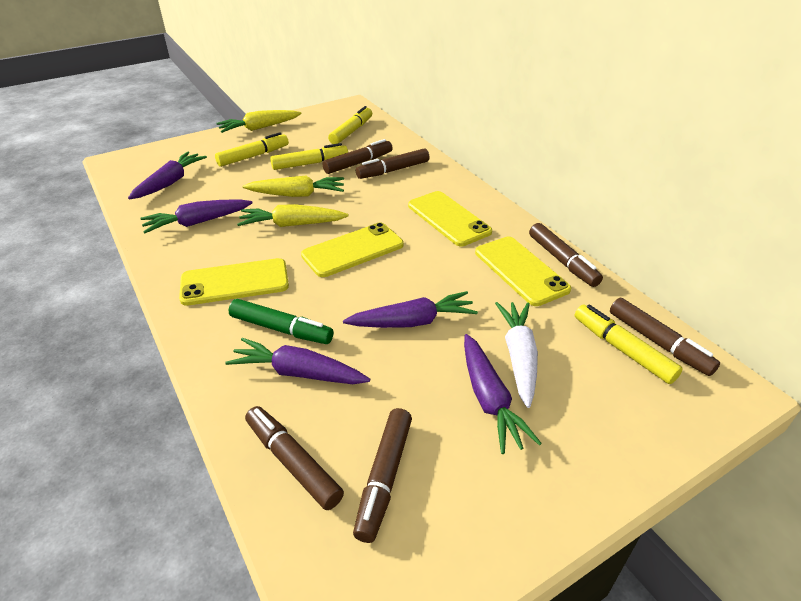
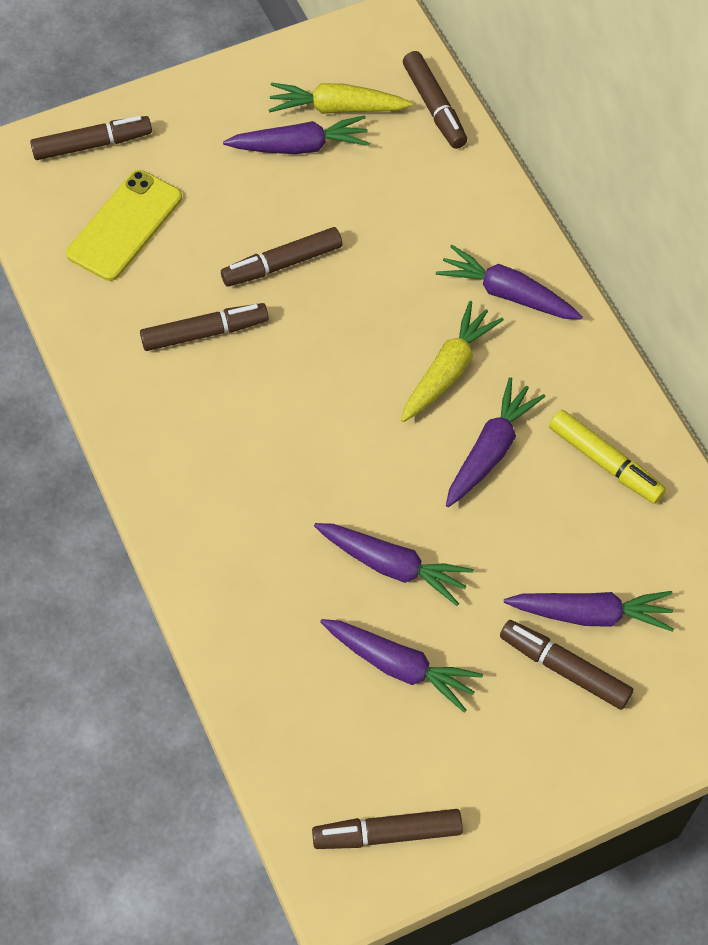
green marker: [229,299,334,344] = 1 -> none = 0
purple carrot: [128,152,207,199] [140,199,253,233] [225,338,370,384] [343,291,478,328] [464,334,542,454] = 5 -> [223,115,370,154] [314,523,474,606] [320,619,483,712] [436,245,583,319] [446,377,545,507] [504,591,674,632] = 6
white carrot: [495,302,538,408] = 1 -> none = 0
yellow carrot: [216,110,302,133] [237,204,348,227] [243,175,344,197] = 3 -> [269,83,413,114] [401,301,504,422] = 2
yellow marker: [215,132,289,167] [270,143,348,170] [328,106,372,144] [575,305,683,384] = 4 -> [549,410,666,504] = 1
yellow phone: [179,258,289,306] [301,223,404,277] [408,191,492,246] [475,237,571,306] = 4 -> [66,170,182,281] = 1

